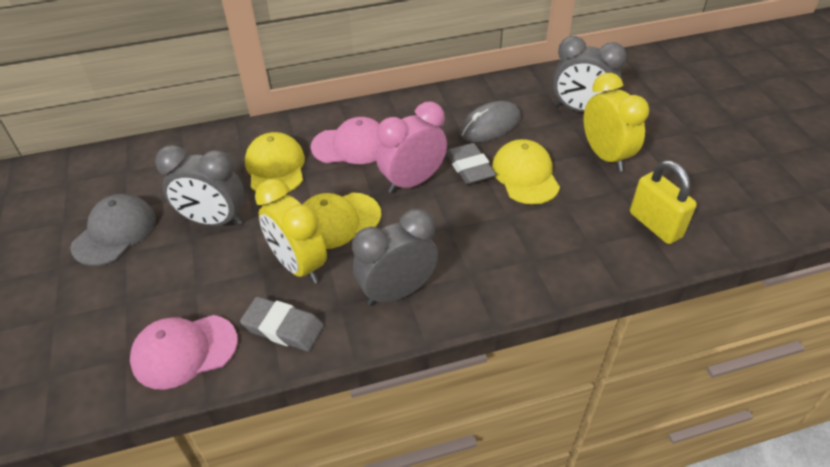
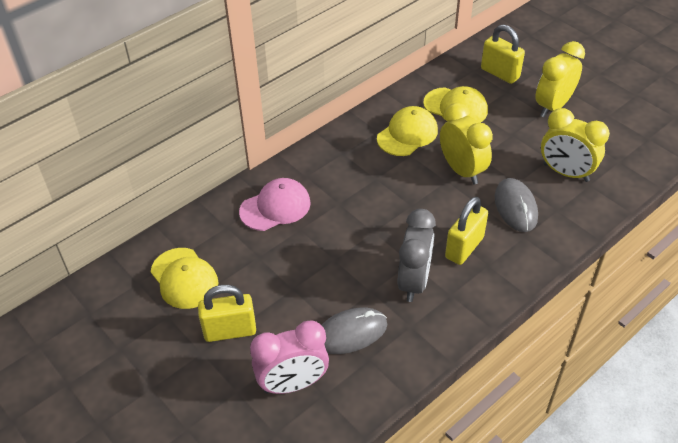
grey cap: [70,194,156,266] = 1 -> none = 0
grey clock: [155,145,244,226] [352,209,438,306] [553,36,627,112] = 3 -> [398,209,436,302] = 1
grey eraser: [240,297,324,351] [446,143,496,184] = 2 -> none = 0
grey mouse: [460,101,521,142] = 1 -> [322,308,387,354] [495,178,538,232] = 2
pink cap: [130,315,238,390] [311,117,380,164] = 2 -> [239,178,311,231] = 1
yellow clock: [255,179,327,284] [584,73,649,172] = 2 -> [440,102,493,184] [536,41,585,117] [541,108,610,182] = 3
yellow padlock: [630,160,697,244] = 1 -> [198,285,256,342] [445,197,488,265] [481,24,525,84] = 3

